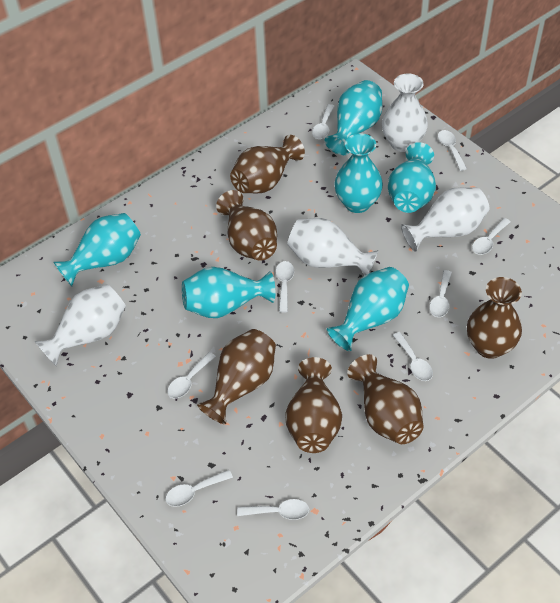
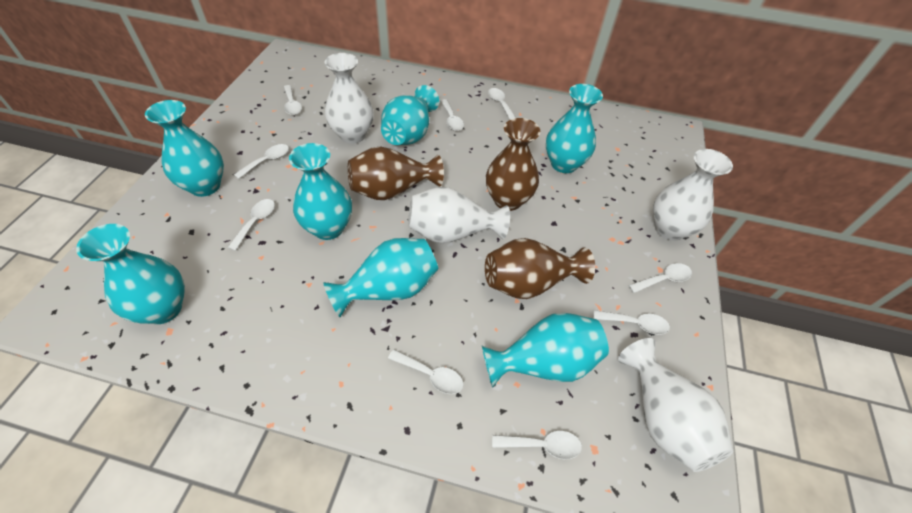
brown vase: [197,329,276,424] [216,190,277,261] [230,135,305,194] [285,357,342,453] [347,354,423,444] [467,277,522,359] = 6 -> [348,147,444,200] [485,238,595,299] [486,118,541,211] = 3
turquoise vase: [53,213,141,286] [182,267,275,318] [324,80,382,155] [327,267,409,351] [334,133,383,213] [388,142,436,213] = 6 -> [76,224,185,324] [145,100,224,197] [289,143,352,240] [323,238,438,318] [381,85,439,145] [482,313,609,388] [546,84,603,173] = 7

